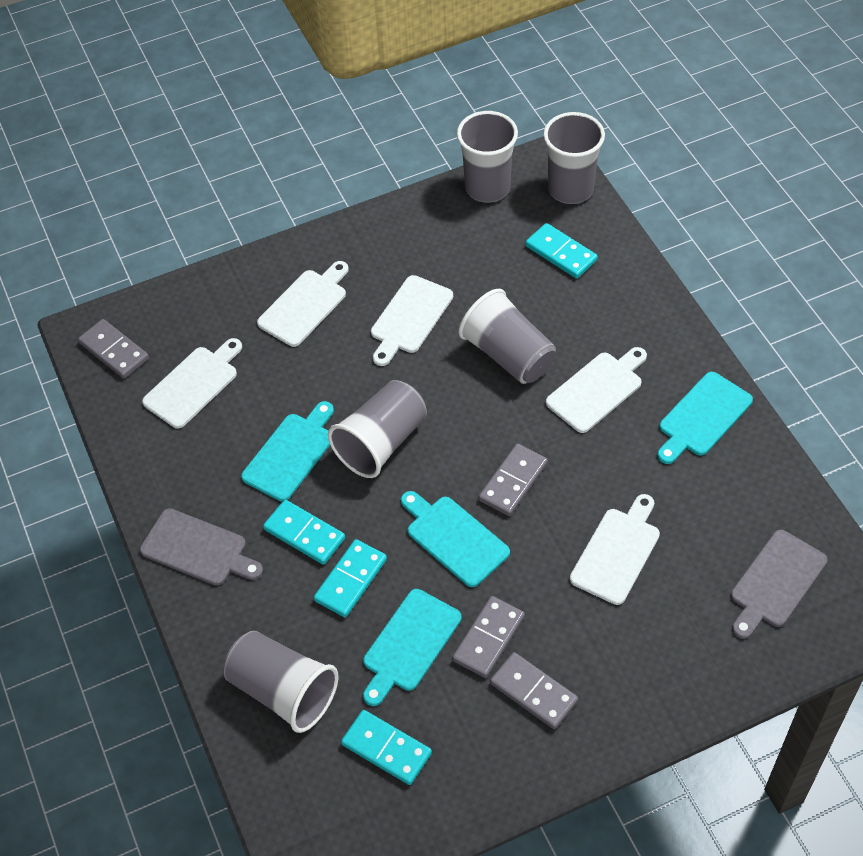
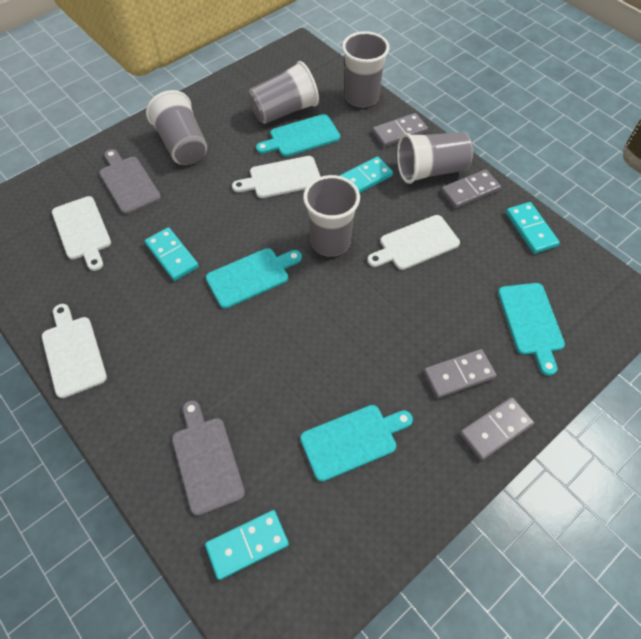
white cutting board: [142,338,242,429] [257,261,349,347] [371,275,453,366] [546,347,647,433] [570,494,660,605] = 5 -> [42,304,107,398] [52,196,111,271] [232,156,321,198] [367,215,460,270] = 4

